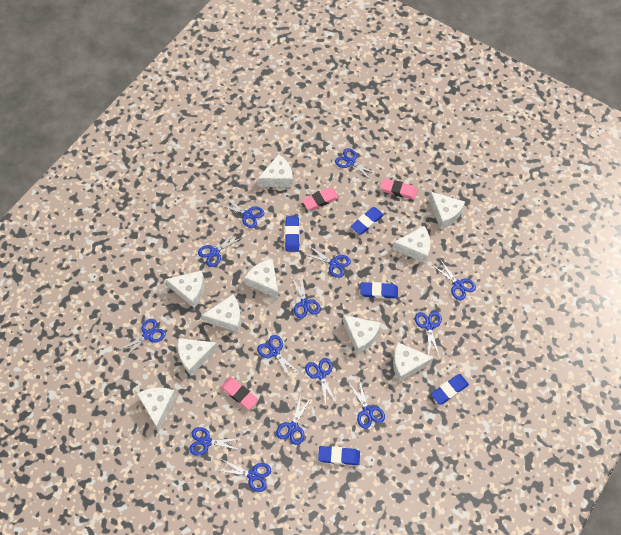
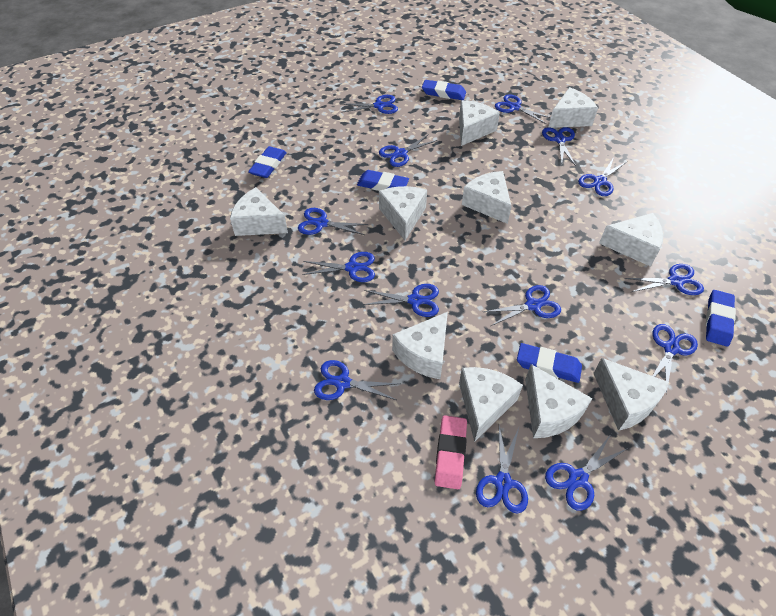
pink eraser: [221,377,258,410] [302,188,339,210] [381,178,417,200] = 3 -> [435,415,467,489] = 1

